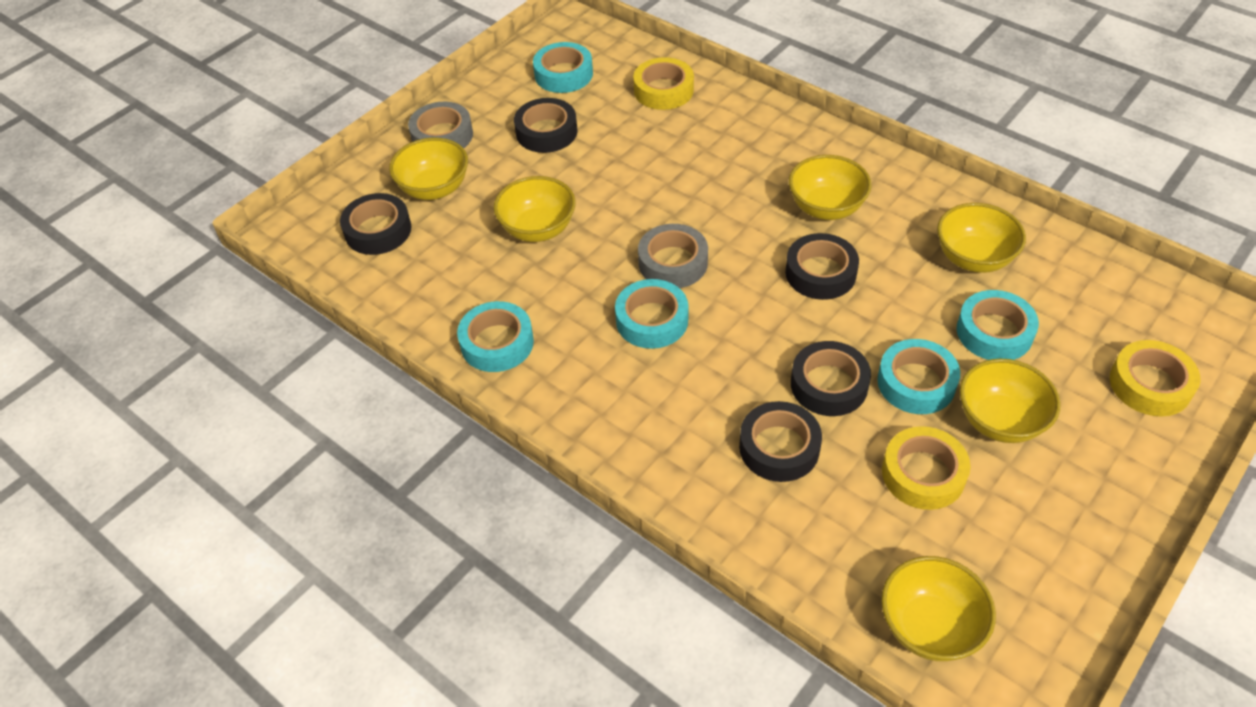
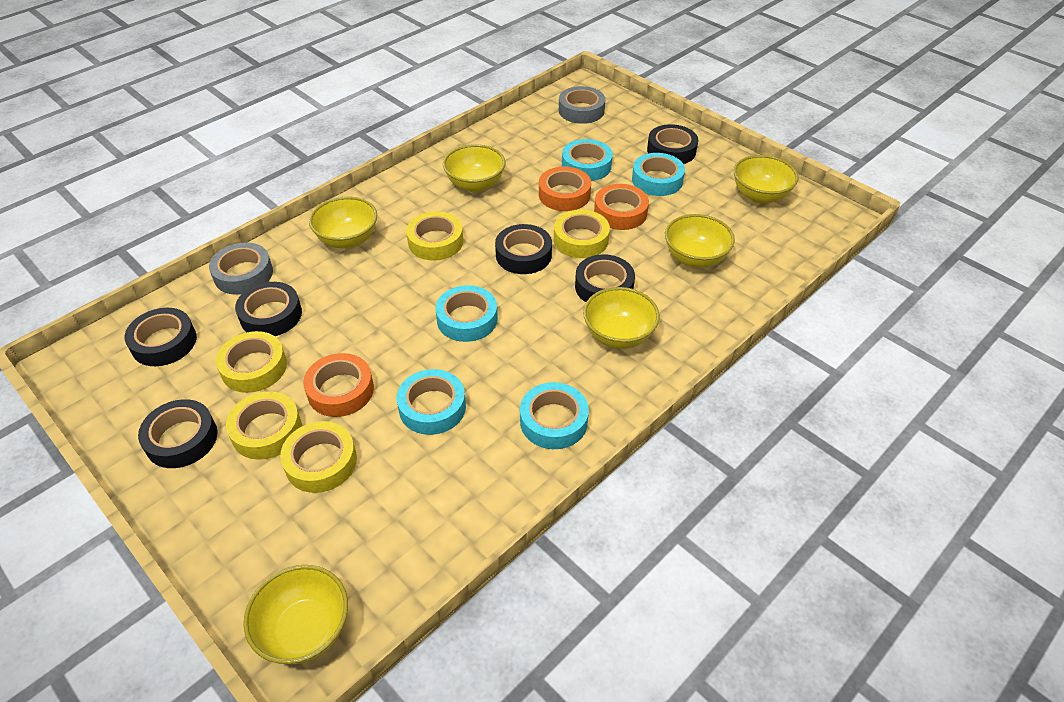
black tape: [340,193,411,255] [514,98,577,153] [739,401,822,482] [785,233,859,300] [791,341,871,416] = 5 -> [125,308,197,366] [138,399,218,468] [235,282,302,336] [495,224,552,274] [575,254,635,302] [647,124,698,164] = 6
orange tape: none = 0 -> [303,353,374,417] [539,167,591,211] [594,184,649,230] = 3
yellow tape: [633,57,694,110] [882,426,971,510] [1110,340,1200,416] = 3 -> [216,331,287,393] [226,391,302,460] [280,421,357,493] [406,212,463,261] [554,210,610,258] = 5

